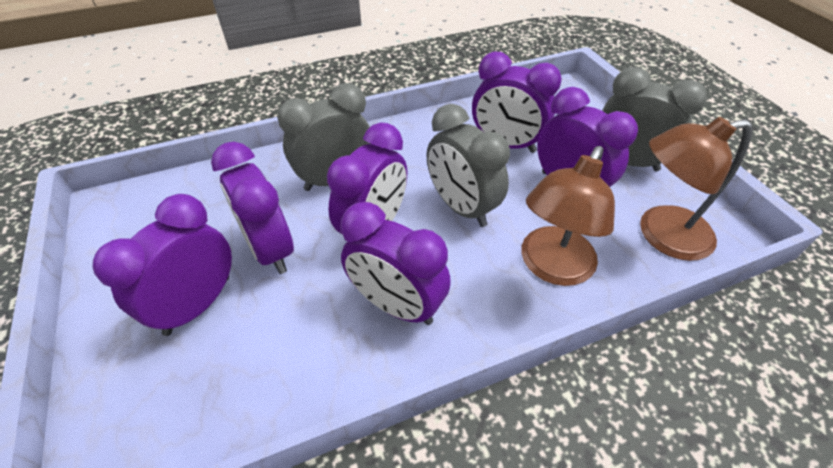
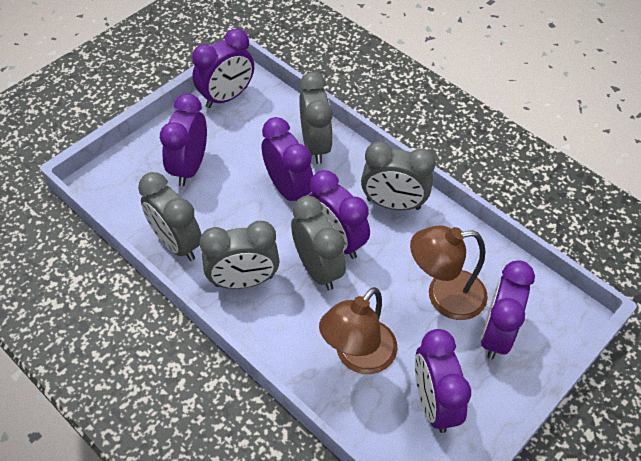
grey clock: [277,83,370,191] [427,104,510,227] [602,67,707,171] = 3 -> [138,172,202,261] [200,221,280,289] [291,196,346,290] [299,72,333,164] [361,141,435,210] = 5

